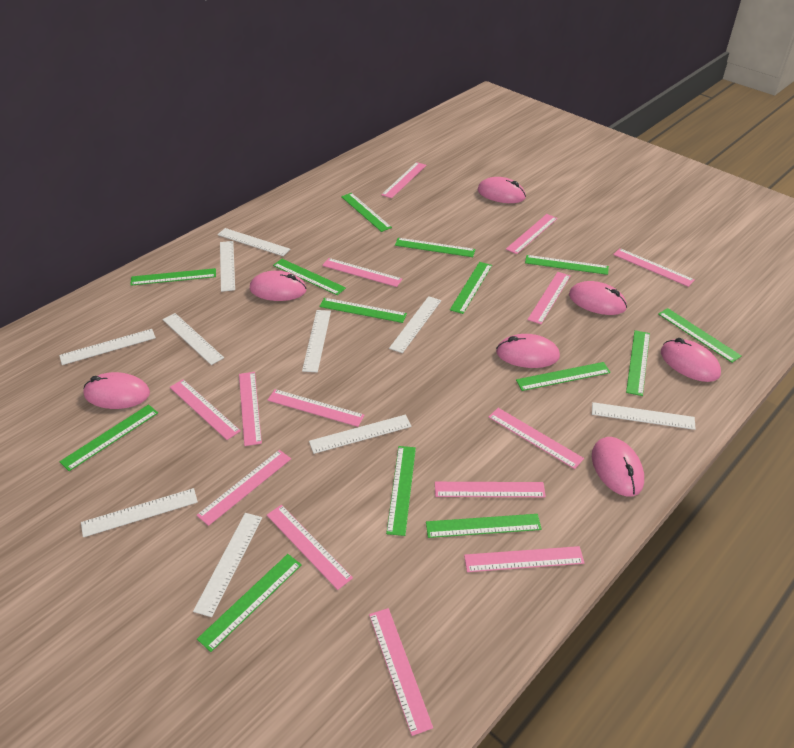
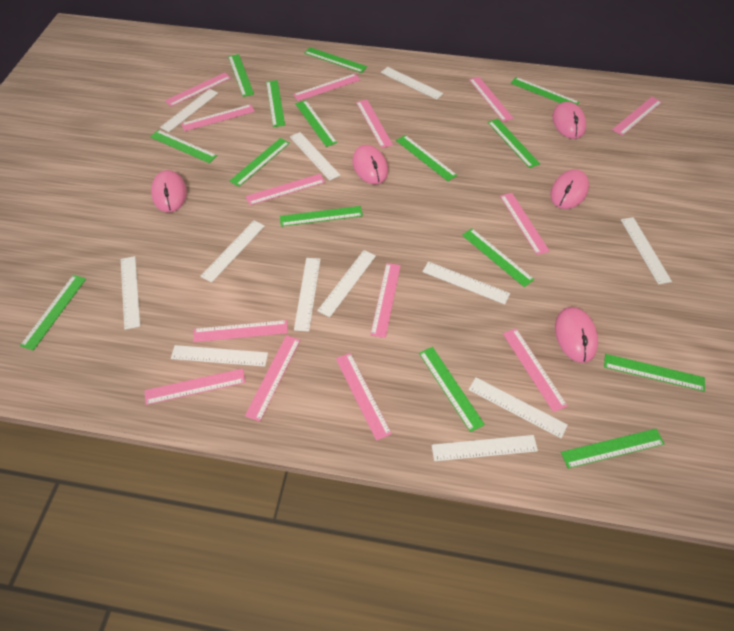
green ruler: [59,404,158,471] [130,268,216,286] [197,554,302,652] [273,259,346,295] [319,298,407,323] [341,193,392,232] [386,446,416,536] [395,238,475,257] [426,514,542,538] [450,262,492,314] [516,362,611,391] [525,255,609,275] [626,330,650,396] [658,308,742,363] = 14 -> [20,275,86,351] [150,130,217,163] [228,54,254,97] [229,138,290,187] [266,80,285,127] [280,206,363,227] [295,100,337,147] [304,47,367,73] [396,135,457,181] [419,347,485,432] [462,228,534,287] [488,119,540,168] [511,77,579,105] [561,429,665,468] [604,354,705,392] = 15
pink mouse: [83,372,150,409] [250,271,307,301] [477,177,526,203] [496,334,560,368] [569,281,627,315] [592,437,644,496] [661,338,721,382] = 7 -> [151,170,187,212] [352,145,388,184] [550,169,589,209] [553,102,586,139] [555,307,598,363] = 5
white ruler: [59,329,156,365] [81,488,198,537] [162,313,224,365] [193,513,262,617] [217,228,290,256] [220,241,235,292] [302,310,331,372] [309,415,412,454] [389,296,441,353] [592,402,696,430] = 10 -> [121,256,140,330] [160,89,218,132] [171,345,268,367] [200,221,265,283] [290,132,340,181] [294,258,321,332] [317,250,376,317] [381,67,443,100] [422,261,510,304] [432,435,538,461] [468,377,568,438] [621,217,672,284] = 12

